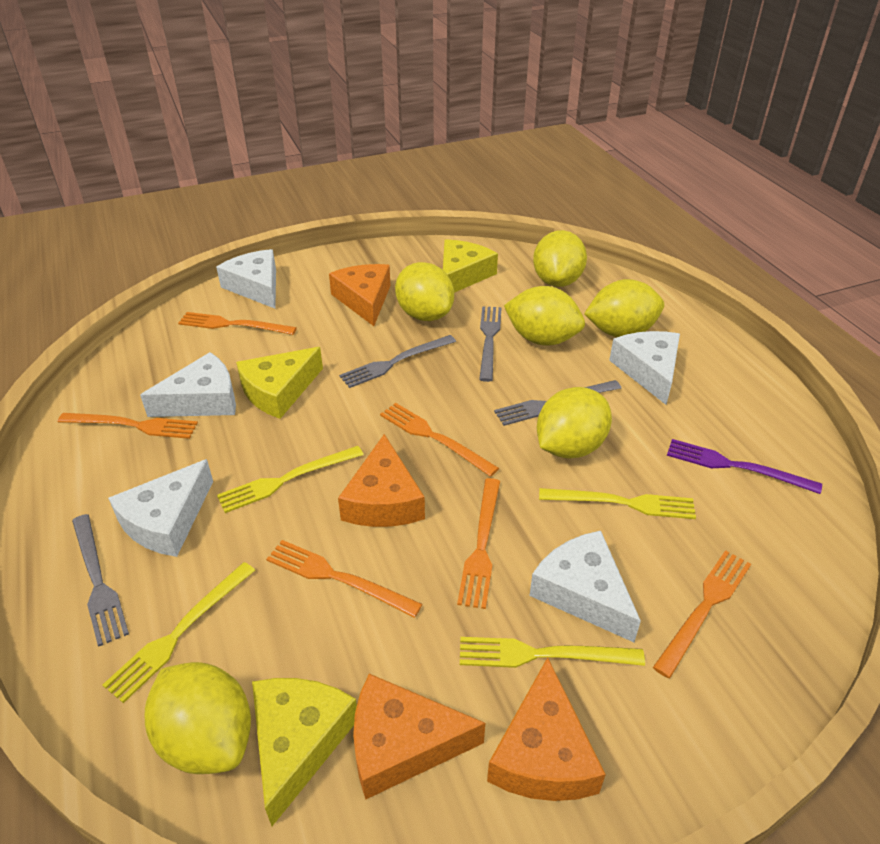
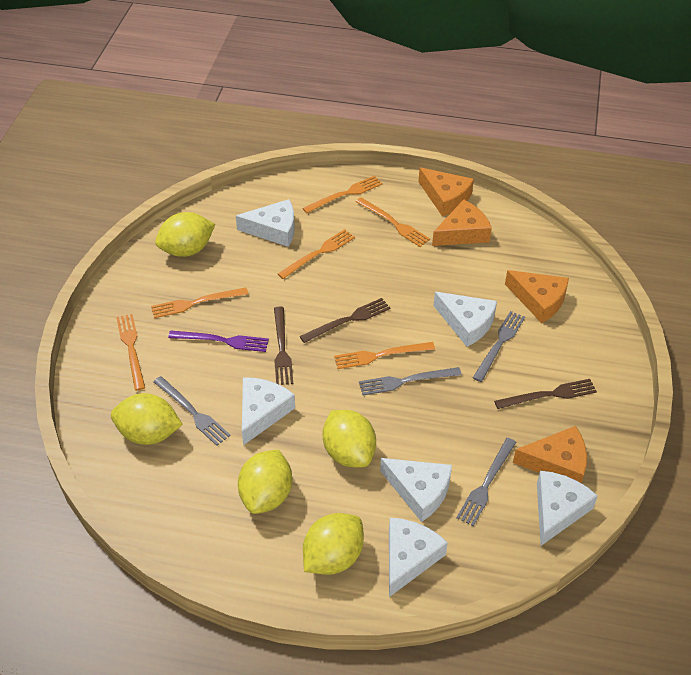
brown fork: none = 0 -> [274,307,293,385] [300,298,390,343] [494,379,597,409] = 3
white cheese: [108,459,213,557] [140,352,236,417] [216,249,276,309] [530,531,641,642] [609,331,680,405] = 5 -> [236,199,295,247] [242,377,295,445] [380,458,452,522] [389,518,448,597] [433,292,497,347] [537,471,598,546] = 6
yellow cheese: [236,347,323,419] [252,678,357,826] [443,240,498,293] = 3 -> none = 0
yellow fork: [102,562,255,703] [217,446,364,513] [460,637,645,668] [539,488,696,519] = 4 -> none = 0
yellow lemon: [145,662,251,774] [395,262,454,321] [504,286,585,346] [533,230,587,287] [537,387,612,459] [584,279,664,337] = 6 -> [111,393,183,445] [155,212,215,257] [238,449,292,514] [303,513,364,575] [323,410,376,468] = 5

